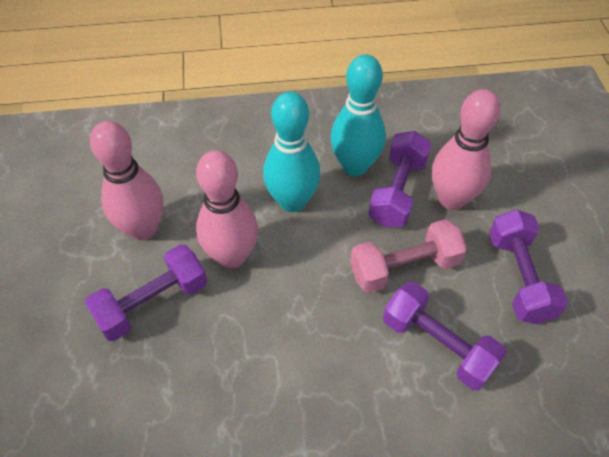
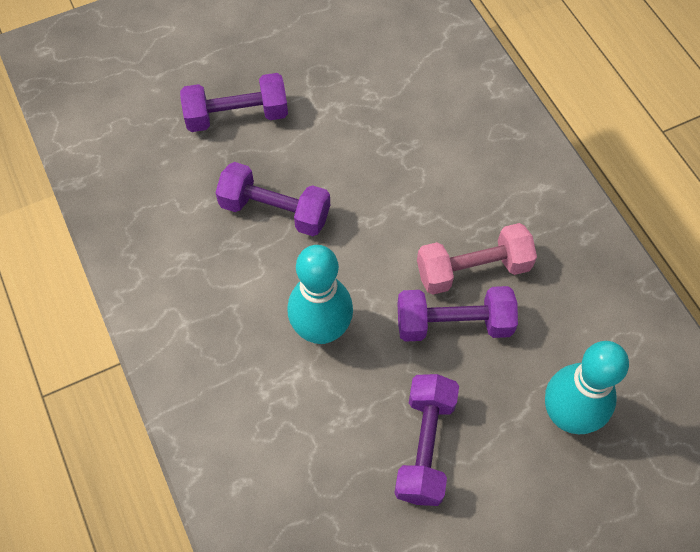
pink bowling pin: [90,121,163,240] [196,150,258,268] [432,89,501,210] = 3 -> none = 0

